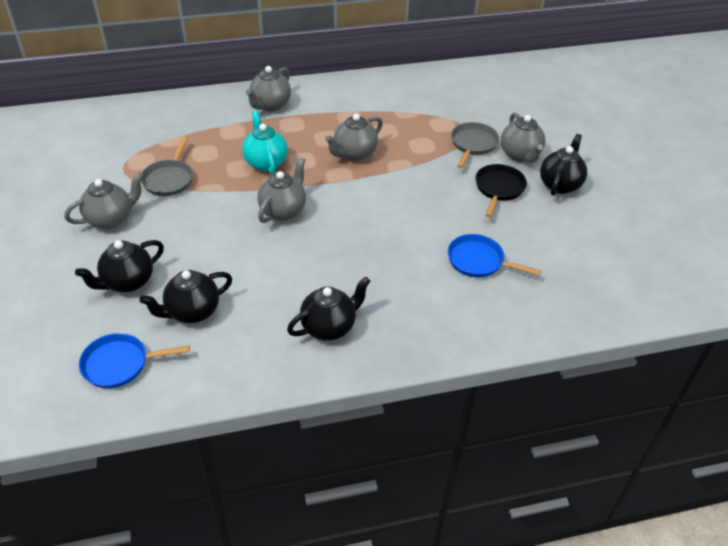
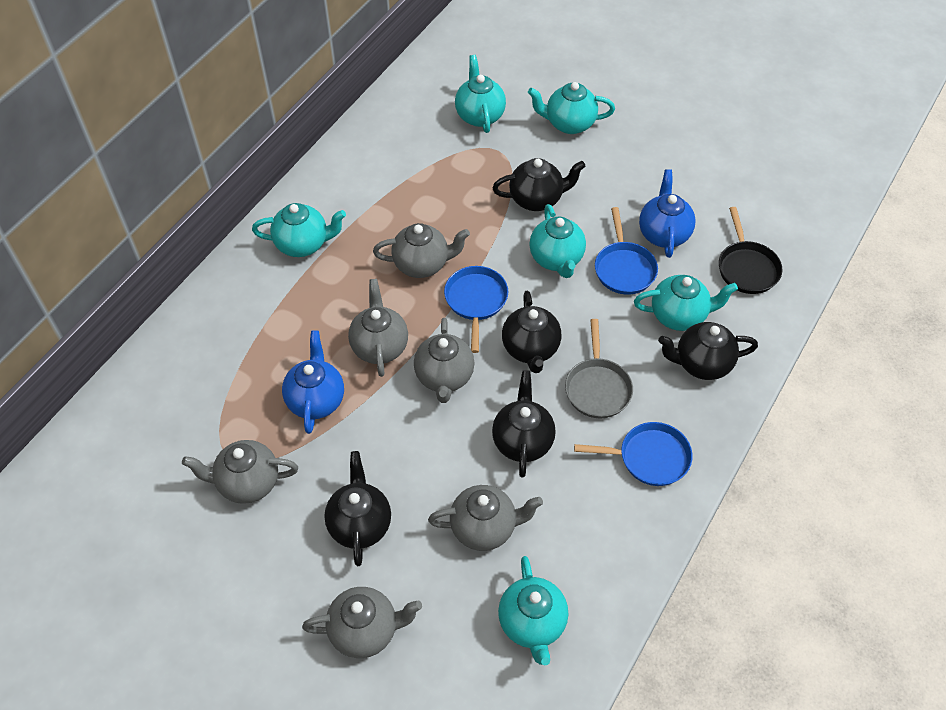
black teapot: [75,240,164,292] [140,270,232,323] [287,276,370,341] [540,134,587,196] = 4 -> [324,451,391,566] [492,370,556,478] [493,158,585,211] [502,291,561,373] [658,322,758,380] = 5
blue pan: [79,333,190,388] [448,234,541,277] = 2 -> [444,266,508,353] [574,422,693,486] [595,207,658,295] = 3
blue teapot: none = 0 -> [282,330,344,434] [639,169,696,258] = 2
grey pan: [141,136,193,196] [451,122,499,168] = 2 -> [565,319,633,418] = 1
grey teapot: [64,172,143,229] [246,66,291,111] [258,157,306,223] [325,114,383,161] [501,113,545,163] = 5 -> [182,440,298,504] [302,587,422,658] [348,279,408,377] [373,223,470,278] [414,318,474,403] [428,485,543,551] = 6
turquoise teapot: [242,111,288,174] = 1 -> [252,203,346,257] [455,55,506,133] [498,556,568,665] [528,82,615,134] [529,204,586,278] [634,275,738,331] = 6

